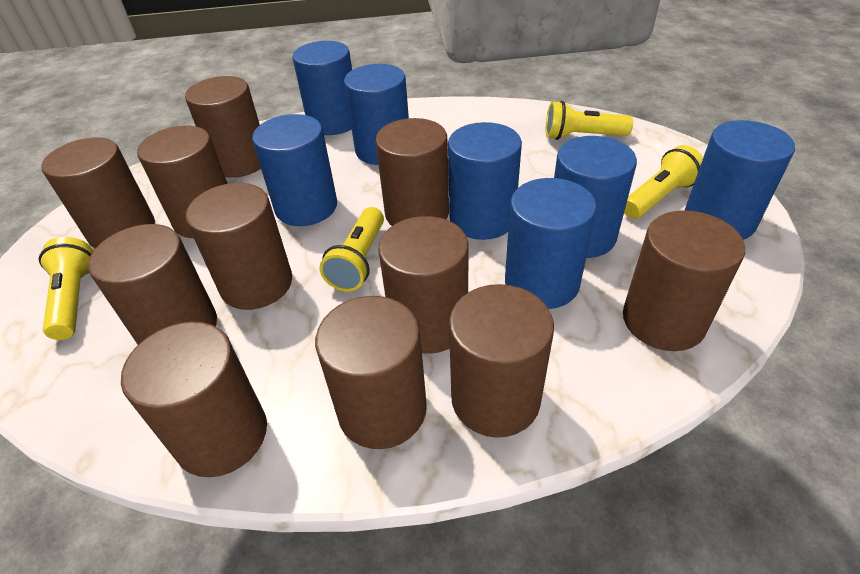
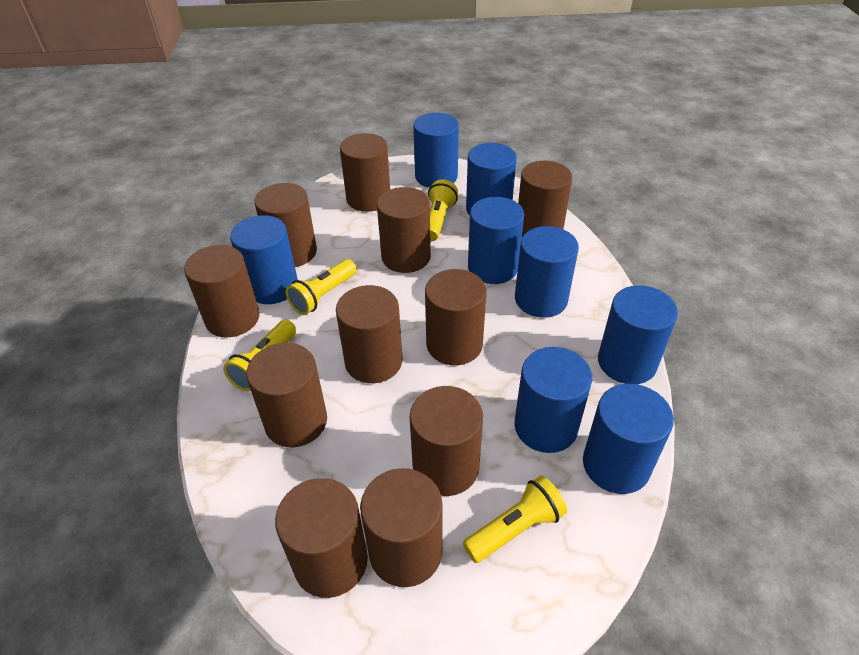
blue cylinder: [252,114,337,226] [292,41,352,135] [344,64,409,165] [448,122,522,240] [505,178,597,309] [554,136,637,258] [685,120,795,240] = 7 -> [230,215,298,304] [413,113,459,188] [466,143,517,216] [468,197,524,284] [514,347,592,453] [515,226,579,318] [583,384,674,494] [598,285,678,384] = 8

